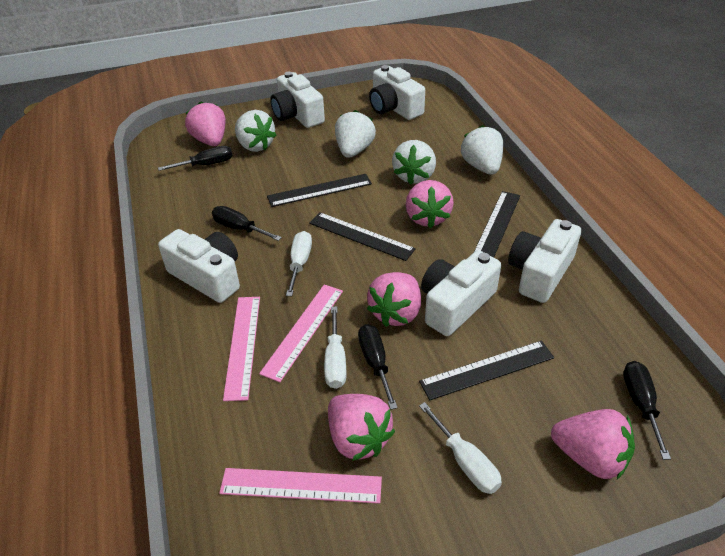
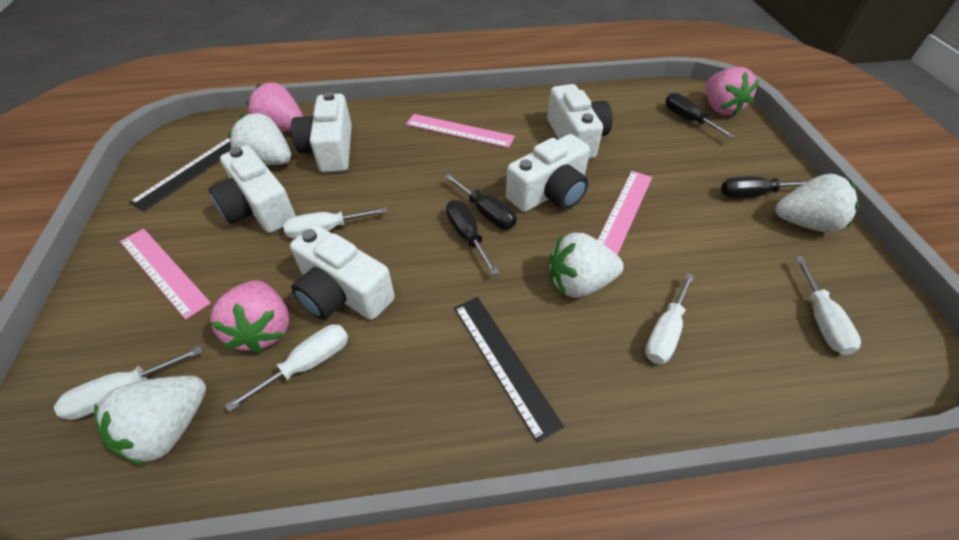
black ruler: [267,174,372,207] [309,212,416,261] [419,341,554,400] [474,191,520,258] = 4 -> [129,138,231,211] [454,297,564,443] = 2
pink strawberry: [185,101,226,146] [328,394,395,461] [367,272,421,327] [406,180,454,228] [551,409,635,479] = 5 -> [210,280,289,353] [246,83,304,132] [706,67,759,116] = 3
white screwdriver: [286,231,312,296] [324,306,346,389] [419,402,502,494] = 3 -> [54,346,203,420] [225,324,348,412] [283,207,387,239] [645,273,694,364] [795,256,861,355] = 5

